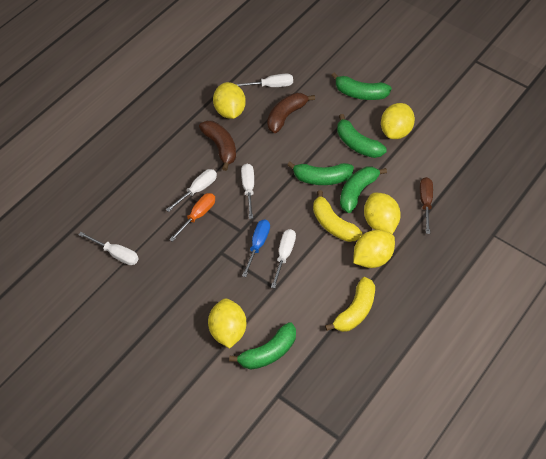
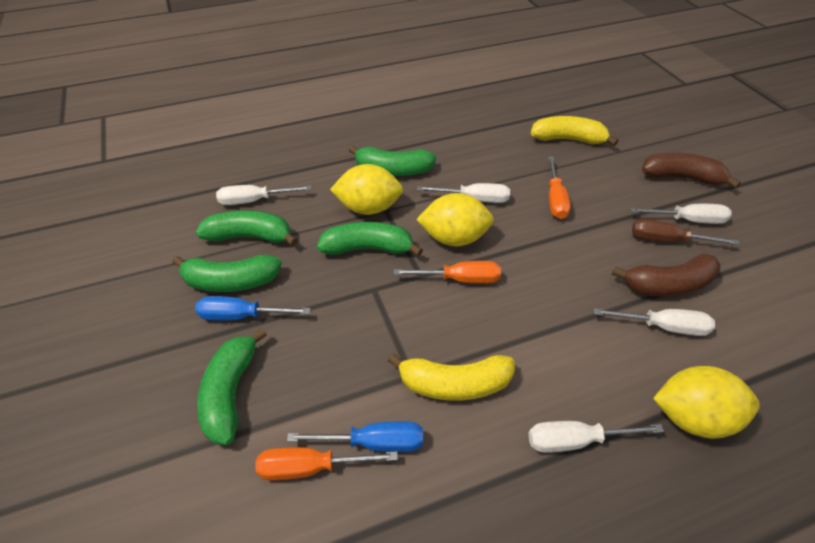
blue screwdriver: [242,220,270,277] = 1 -> [195,296,311,321] [287,421,423,452] = 2
orange screwdriver: [169,193,215,242] = 1 -> [256,447,398,480] [394,261,501,284] [548,156,571,219] = 3
yellow lemon: [208,299,246,348] [213,82,246,119] [353,230,395,268] [364,193,401,234] [381,103,415,139] = 5 -> [330,164,403,215] [416,193,494,246] [653,366,760,439] = 3

